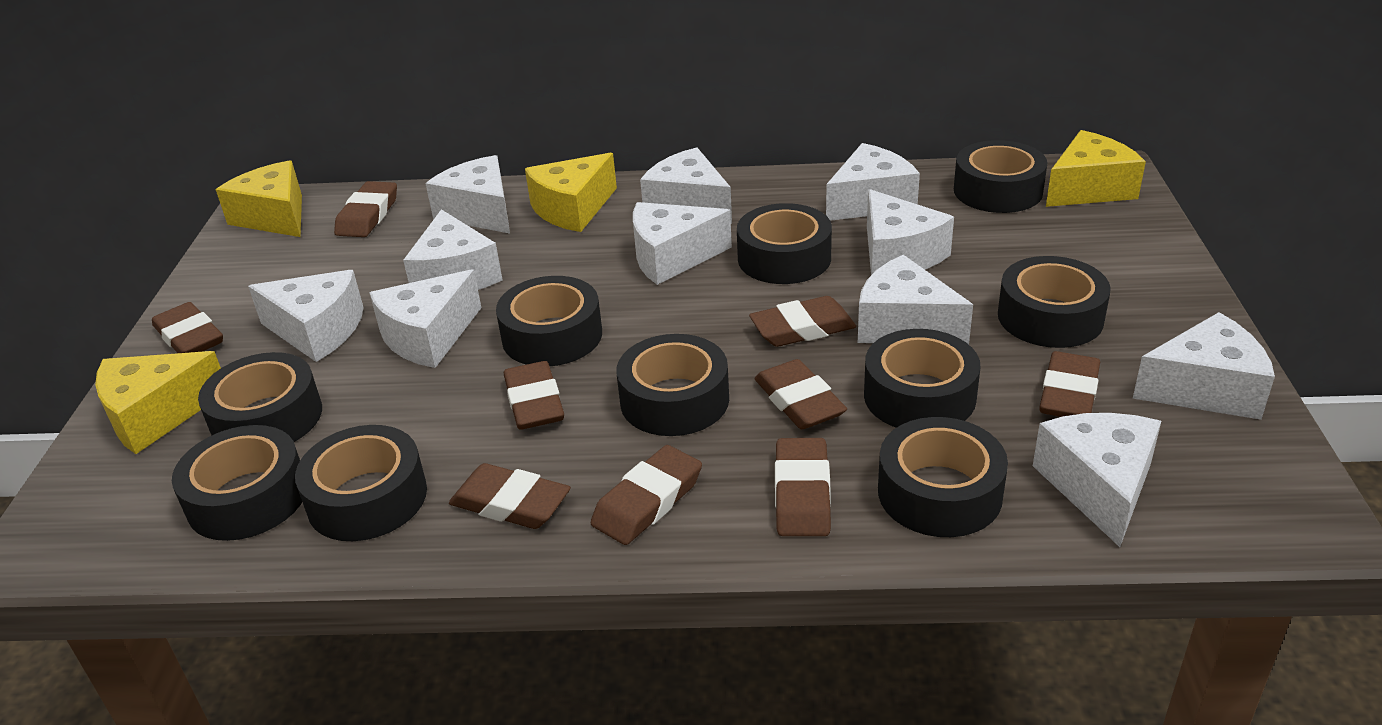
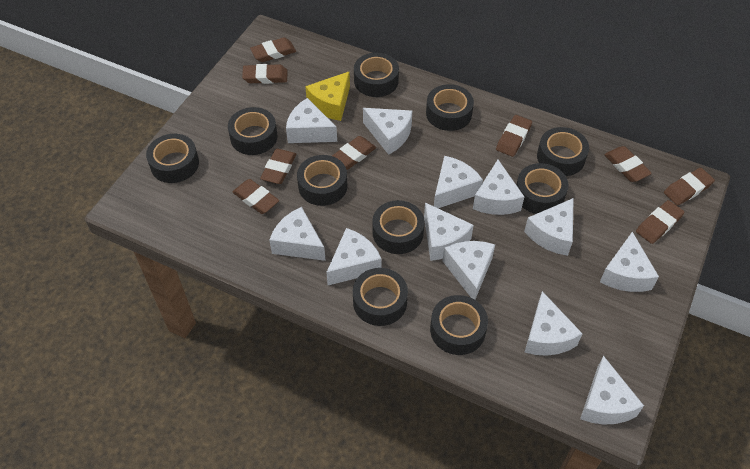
white cheese: [248,270,364,362] [370,270,481,368] [403,209,503,290] [425,155,510,233] [633,202,732,285] [640,148,732,224] [826,143,920,221] [858,255,973,344] [867,189,954,275] [1033,413,1161,547] [1133,312,1275,420] = 11 -> [269,207,326,261] [286,98,337,143] [326,228,382,285] [363,108,412,155] [424,202,474,261] [434,156,483,208] [443,241,495,300] [473,160,524,215] [524,198,574,256] [525,291,583,356] [580,355,644,425] [600,232,659,292] = 12
yellow cheese: [95,351,221,454] [216,160,302,237] [525,153,617,232] [1046,130,1146,207] = 4 -> [305,71,350,121] = 1

